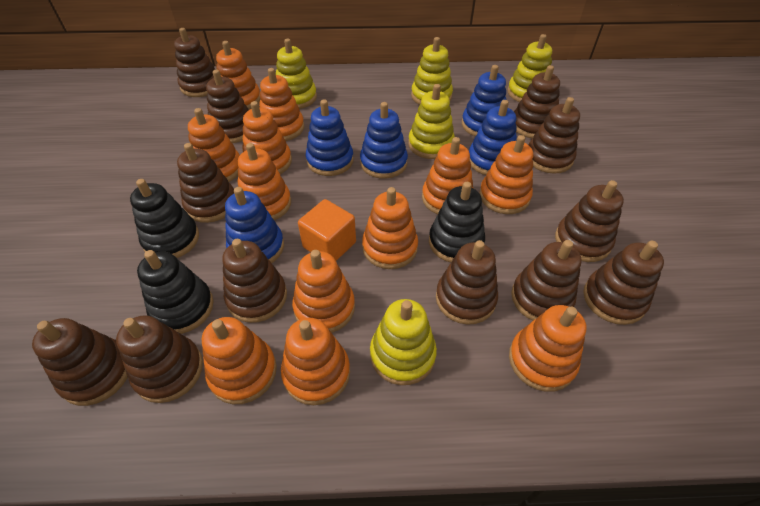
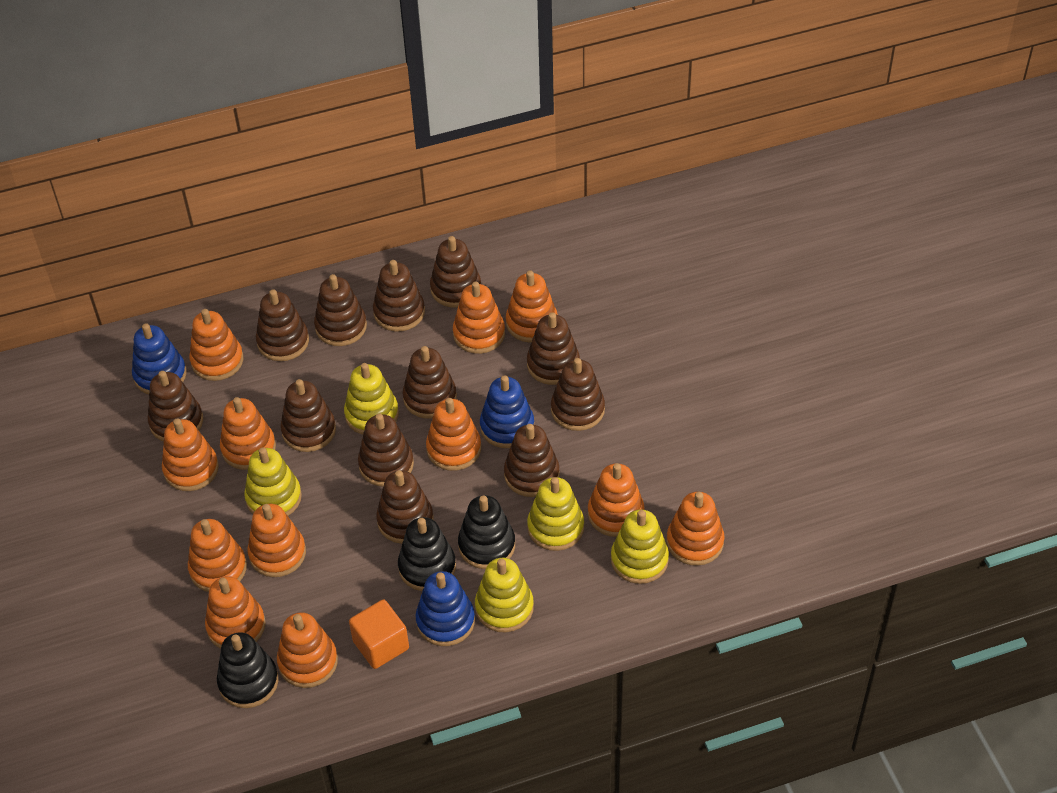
blue stacking toy: [225,187,284,263] [306,99,354,176] [360,102,408,179] [462,65,506,137] [469,100,517,175] = 5 -> [132,323,187,394] [415,571,475,646] [480,375,534,448] = 3

